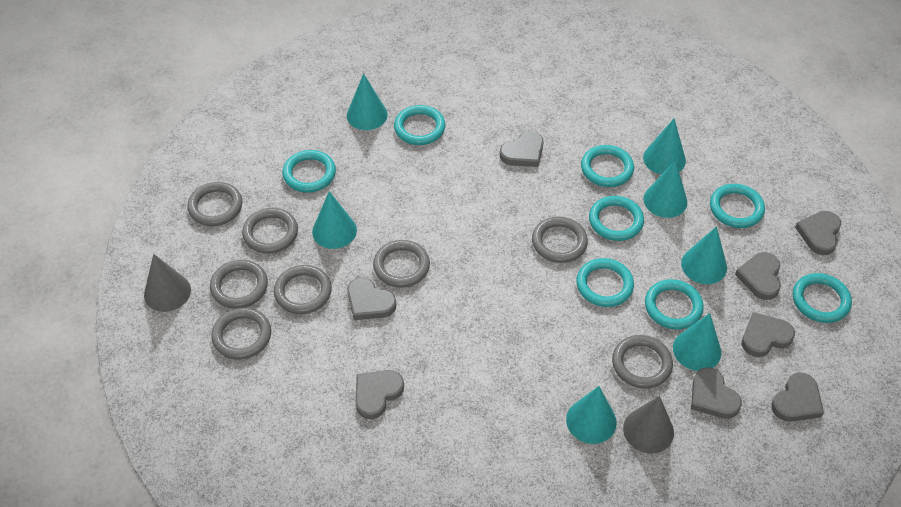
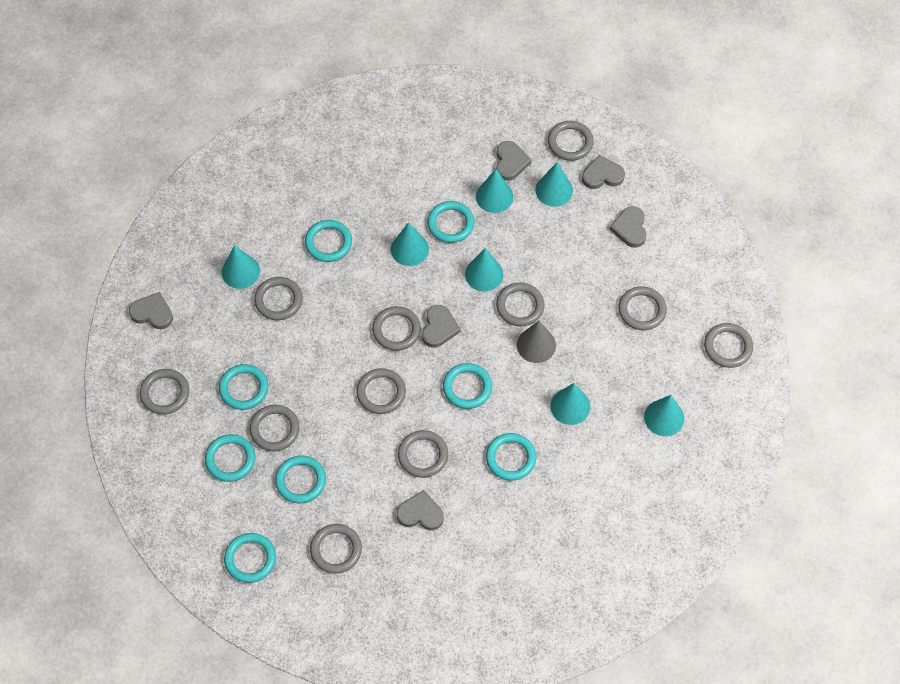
grey cone: [144,254,191,312] [623,396,674,454] = 2 -> [517,321,556,363] = 1
grey heart: [347,278,396,320] [355,370,404,419] [500,131,543,167] [691,367,742,419] [735,252,781,300] [742,312,795,357] [771,372,824,422] [795,211,841,255] = 8 -> [129,292,173,329] [397,490,444,530] [422,305,461,348] [496,141,532,181] [582,155,625,189] [609,206,647,248] = 6
grey ring: [187,182,242,226] [210,260,268,309] [211,308,271,360] [242,208,298,254] [274,265,332,314] [373,240,430,288] [532,216,588,263] [612,335,673,389] = 8 -> [140,369,189,415] [249,405,300,451] [254,277,303,320] [310,524,362,574] [356,368,406,414] [372,306,421,351] [398,430,448,478] [496,283,545,326] [548,121,594,161] [618,286,667,330] [704,323,753,368] = 11

